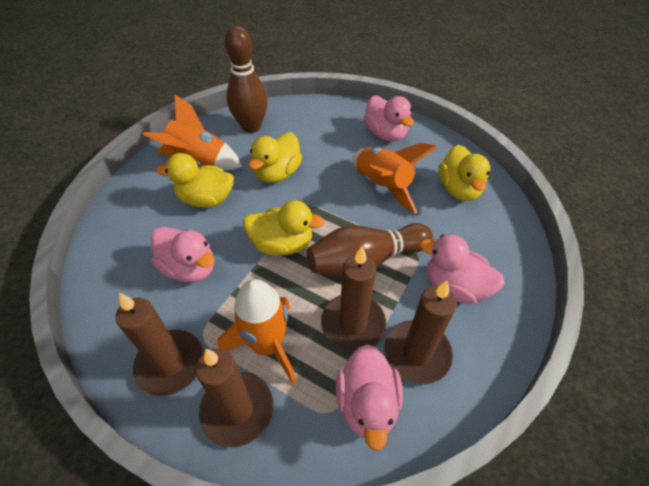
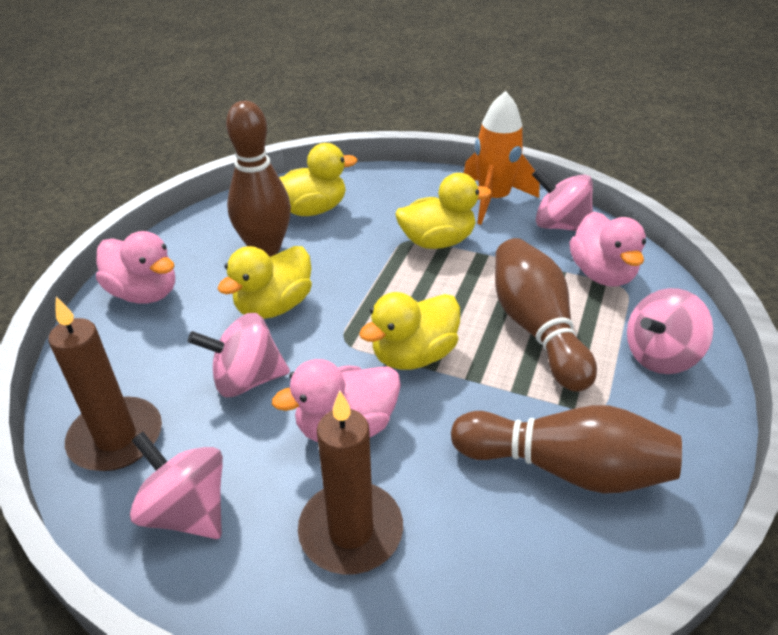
brown bowling pin: [225,26,268,133] [307,223,433,277] = 2 -> [226,101,291,257] [451,405,682,494] [495,238,597,392] = 3
brown candle: [116,293,203,396] [196,349,273,448] [321,247,386,352] [384,280,456,384] = 4 -> [48,296,162,471] [298,391,403,575] = 2
orange rocket: [143,95,242,170] [218,279,297,385] [352,143,437,214] = 3 -> [464,91,539,225] = 1
pink duck: [151,226,215,282] [336,344,403,451] [364,95,414,141] [420,235,505,304] = 4 -> [96,231,175,304] [272,359,401,442] [570,212,646,287] = 3
pink spinning top: none = 0 -> [130,432,223,539] [188,313,290,397] [532,168,593,231] [627,288,713,374] = 4

